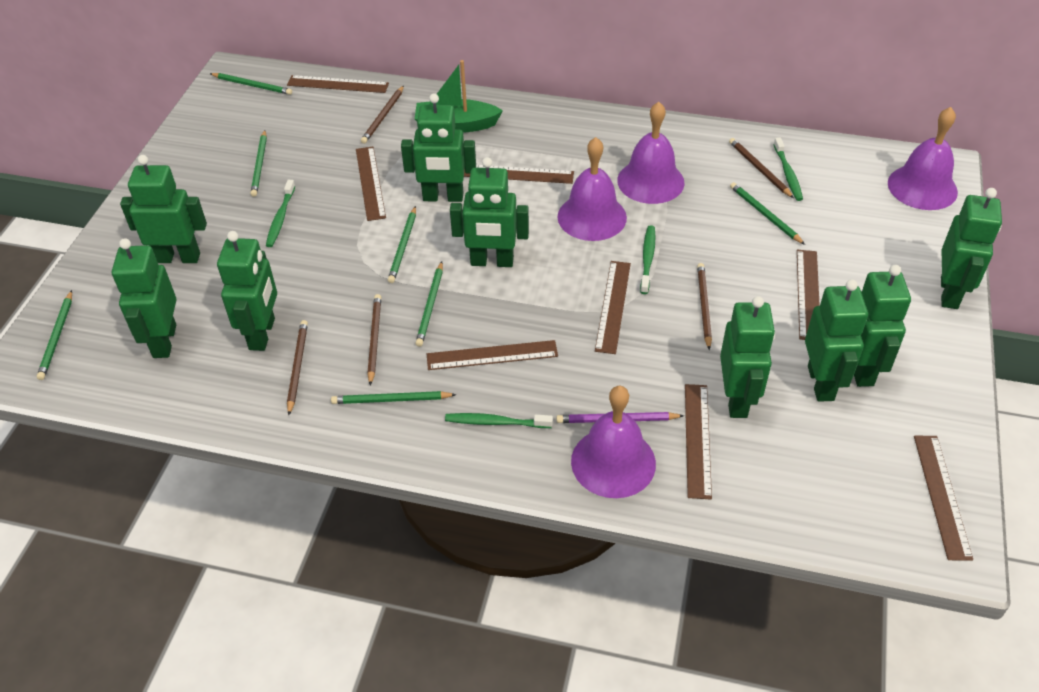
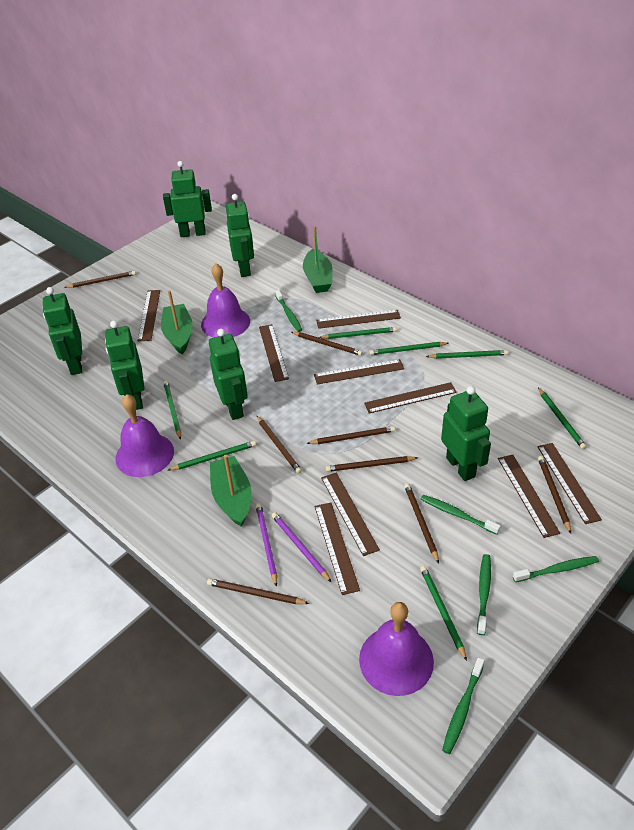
brown pencil: [287,320,308,415] [361,86,404,144] [367,294,381,386] [697,263,712,350] [729,138,794,198] = 5 -> [64,271,136,288] [207,578,309,604] [257,416,302,474] [292,332,363,356] [306,426,395,444] [326,456,418,472] [404,483,439,563] [538,456,571,533] = 8
brown ruler: [287,75,389,93] [356,147,386,221] [427,340,558,370] [464,165,574,184] [595,261,631,354] [685,384,712,499] [797,250,820,340] [914,436,973,561] = 8 -> [138,290,160,341] [259,324,289,382] [314,359,404,384] [315,502,360,595] [316,310,401,329] [321,472,380,556] [364,382,457,414] [498,455,560,538] [537,443,602,524] = 9
green boat: [415,60,503,133] = 1 -> [161,290,193,354] [210,455,252,527] [303,226,333,293] = 3
green robot: [112,238,176,358] [120,155,207,263] [217,231,277,351] [401,93,476,202] [450,157,529,267] [720,296,775,418] [805,279,868,402] [854,265,911,387] [941,188,1002,309] = 9 -> [43,287,82,375] [105,320,144,410] [163,161,212,237] [209,329,248,420] [226,194,254,277] [441,386,491,481] = 6
green toothbrush: [266,180,295,247] [445,413,553,428] [640,225,655,294] [774,137,803,201] = 4 -> [275,290,302,332] [421,495,501,535] [442,657,484,754] [477,554,491,635] [513,556,599,582] = 5
purple bell: [558,137,627,241] [571,386,656,498] [617,102,685,204] [888,107,958,210] = 4 -> [115,394,174,477] [201,263,250,338] [359,602,434,696] = 3
purple pencil: [556,412,684,423] = 1 -> [256,503,277,587] [272,512,332,583] = 2

